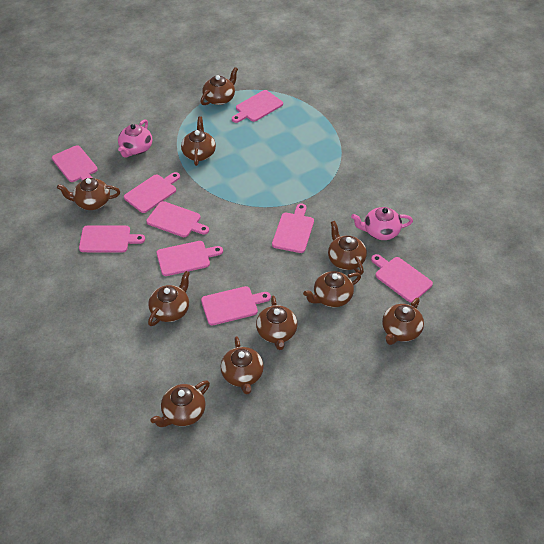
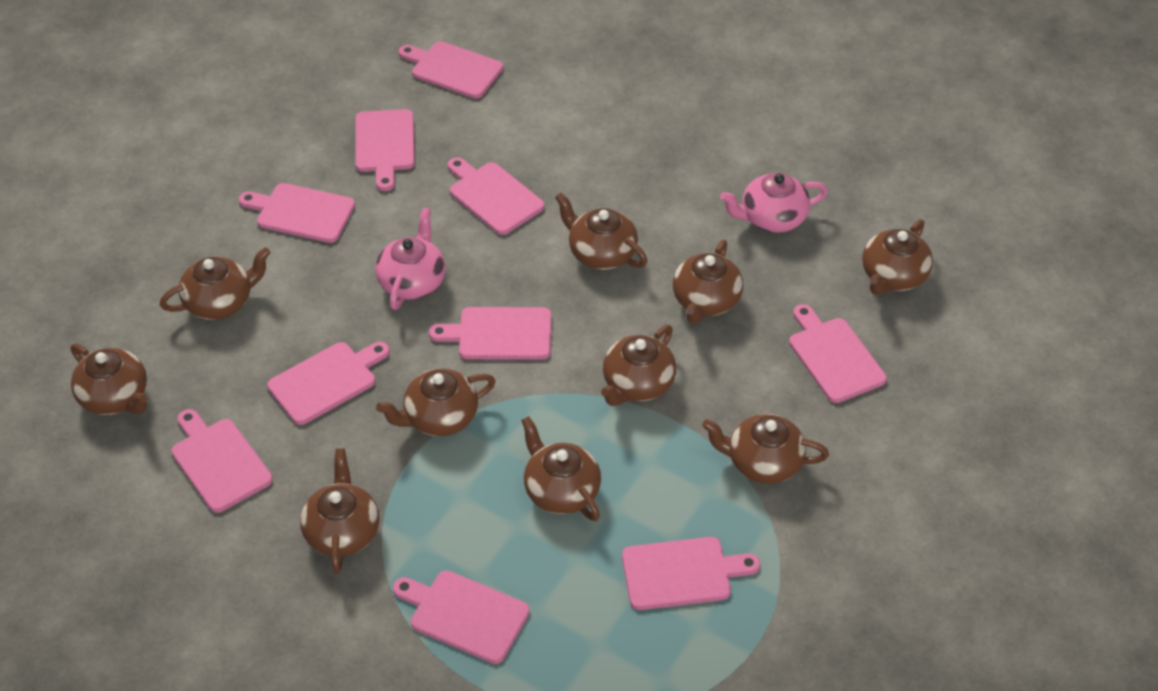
pink cutting board: [52,145,98,182] [79,225,145,253] [124,172,180,213] [146,201,209,237] [157,241,223,276] [201,286,271,325] [232,90,283,123] [272,203,314,253] [371,254,433,303] = 9 -> [171,409,273,513] [239,183,355,243] [267,342,389,425] [355,109,415,191] [393,570,530,664] [399,41,504,99] [429,307,551,360] [448,157,545,235] [622,537,760,610] [789,304,887,403] = 10

